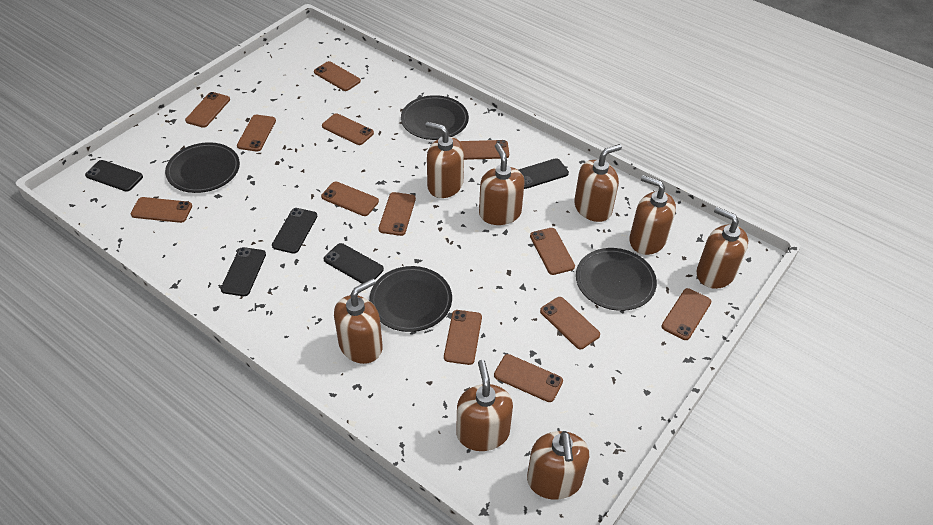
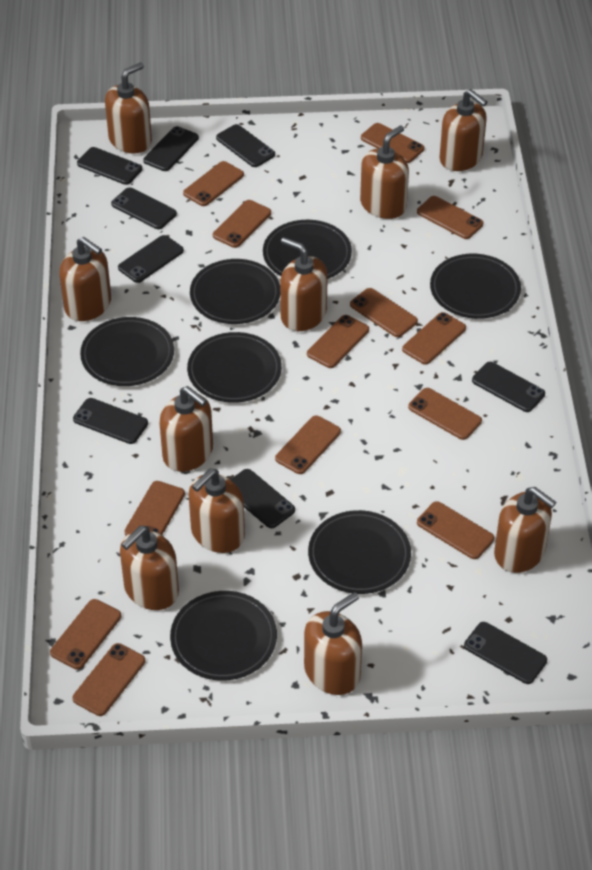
black phone: [85,160,143,192] [221,247,266,296] [272,208,317,254] [324,243,384,284] [518,158,569,189] = 5 -> [73,398,148,444] [77,147,142,185] [111,187,177,229] [118,235,184,283] [143,126,199,171] [216,124,275,167] [230,469,295,528] [464,622,547,684] [472,362,545,412] = 9
black plate: [165,142,240,193] [369,266,452,332] [401,95,469,140] [576,248,657,311] = 4 -> [80,317,174,386] [170,591,277,681] [187,332,282,403] [190,259,280,324] [263,220,352,279] [308,510,411,594] [430,254,521,319] = 7
brown soap dispenser: [334,278,383,364] [426,122,464,198] [456,360,513,451] [479,143,525,225] [527,431,589,500] [574,144,622,222] [629,175,676,255] [696,207,748,289] = 8 -> [59,237,111,321] [105,62,152,154] [120,526,179,610] [160,386,213,472] [189,468,245,553] [280,237,328,331] [304,592,362,695] [360,125,409,219] [440,89,487,171] [494,487,556,573] = 10

